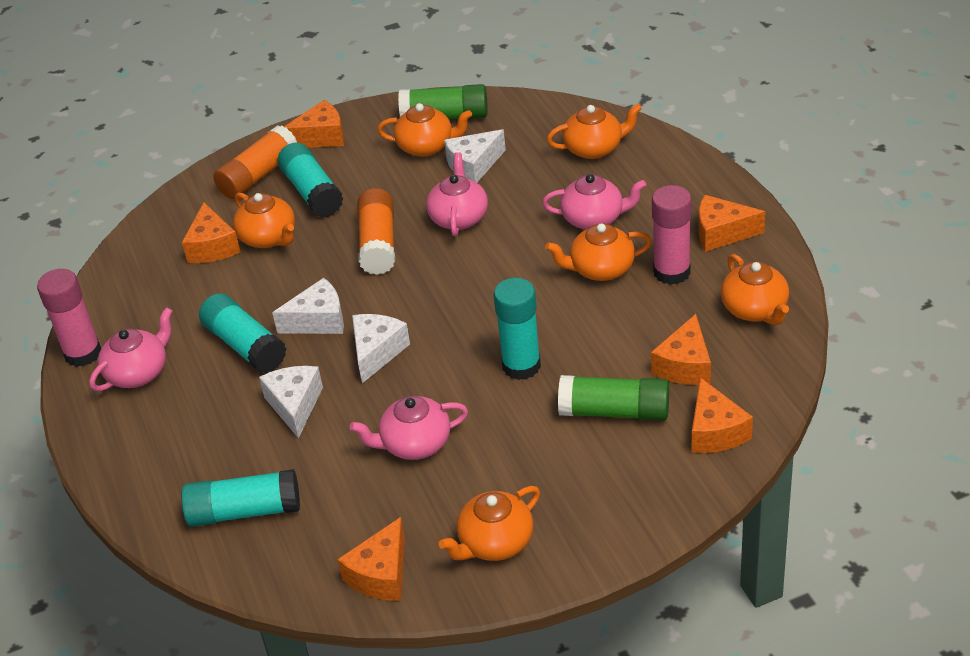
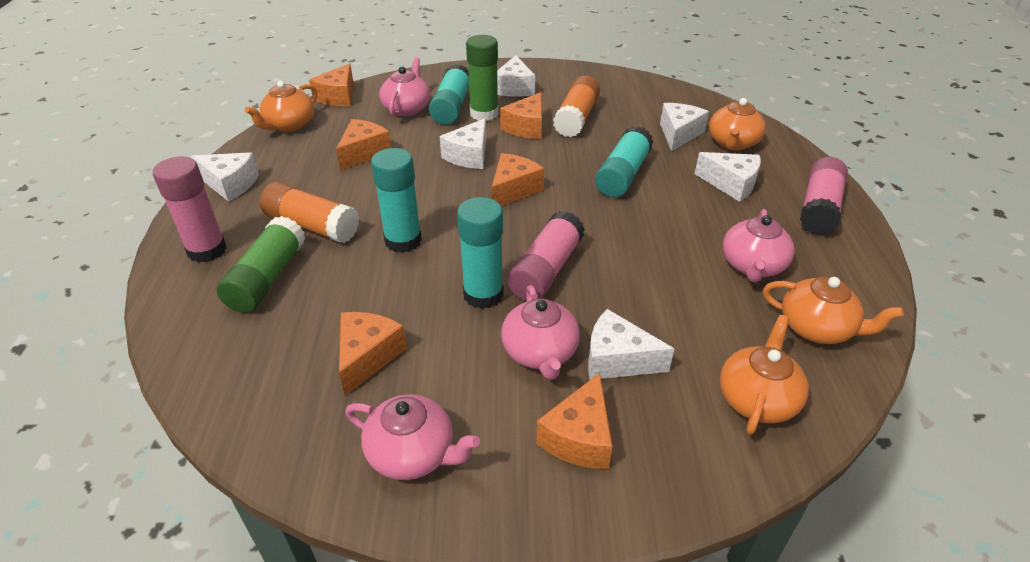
orange teapot: [233,192,295,248] [377,103,472,157] [439,486,540,561] [545,223,652,281] [547,103,642,159] [721,254,789,325] = 6 -> [245,81,317,132] [709,98,766,150] [720,315,809,435] [763,276,904,344] = 4
pink glue stick: [37,269,101,367] [652,185,692,285] = 2 -> [153,156,227,263] [507,211,585,301] [800,157,848,236] = 3
white cheese: [259,366,323,438] [272,278,344,334] [352,314,410,383] [444,129,506,183] = 4 -> [191,152,259,202] [440,118,486,169] [497,55,535,97] [588,309,674,380] [660,103,709,151] [695,152,761,202] = 6

